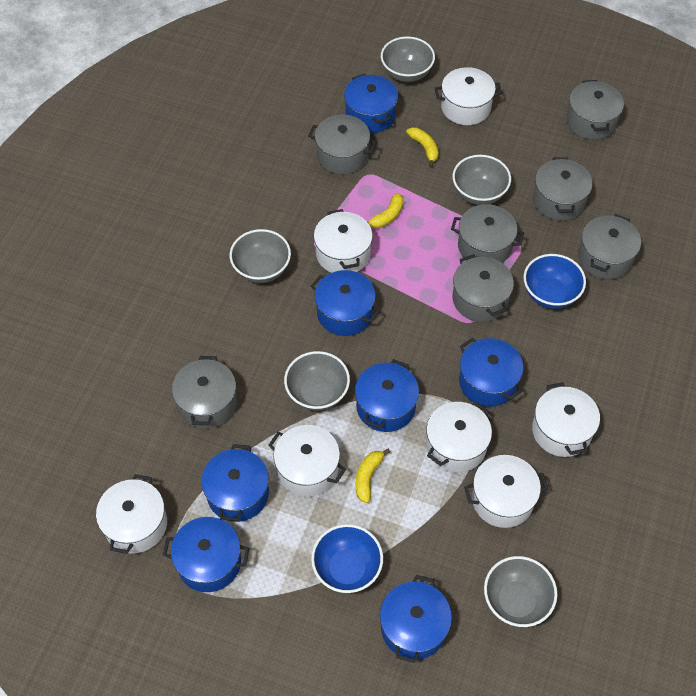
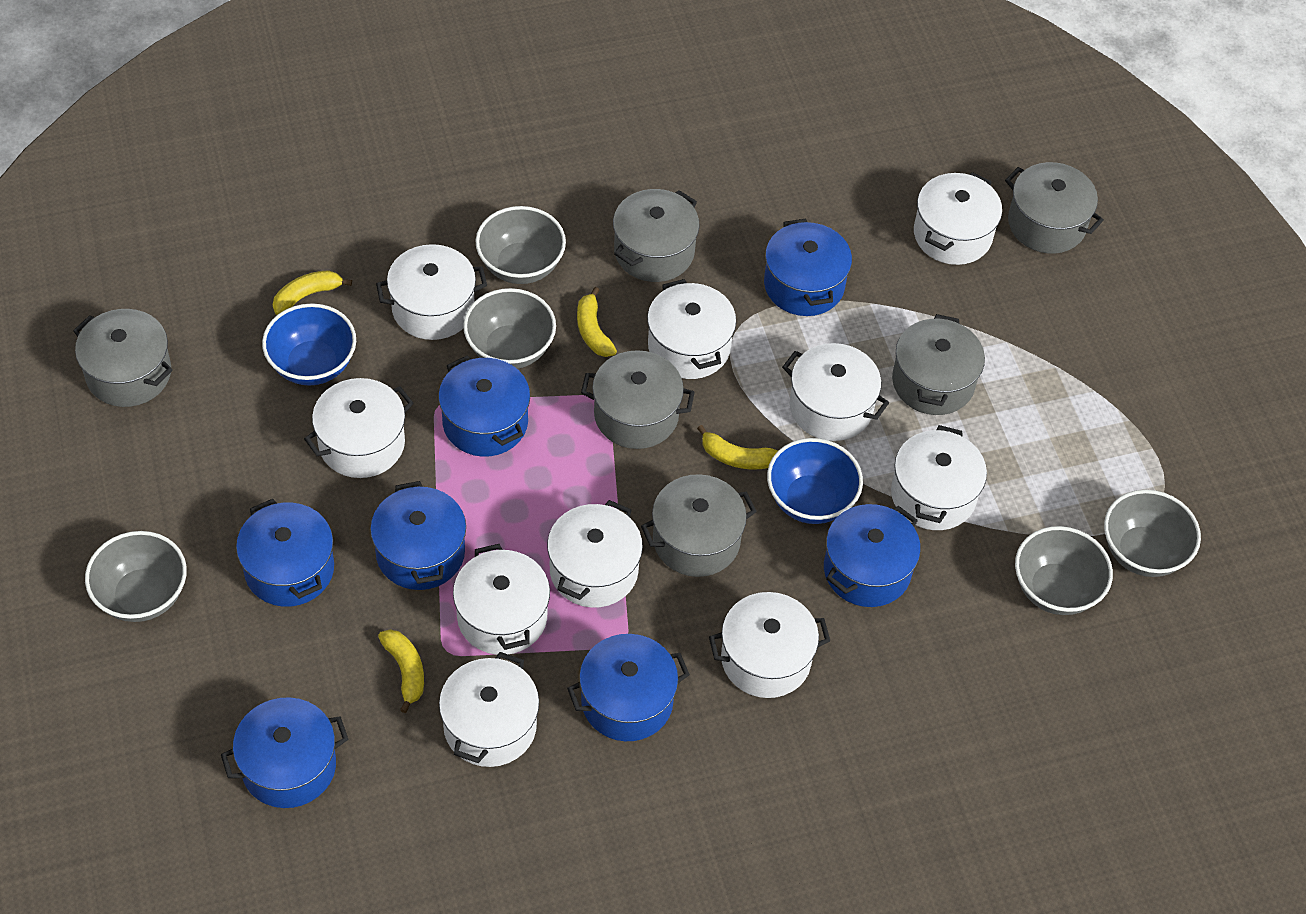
grey pot: [172,356,237,429] [308,115,377,174] [451,204,524,263] [452,254,514,322] [533,157,592,221] [566,80,624,140] [578,214,641,279] = 7 -> [73,309,173,407] [581,350,695,449] [613,189,699,282] [641,474,757,577] [892,314,985,415] [1005,162,1104,254] = 6
white pot: [96,474,167,554] [269,425,346,497] [314,209,373,273] [426,402,492,473] [435,67,502,125] [464,455,548,528] [532,382,600,457] = 7 -> [304,378,414,478] [376,244,487,340] [439,652,539,767] [453,544,550,655] [547,500,643,608] [647,279,736,379] [709,592,830,698] [782,343,889,441] [891,425,987,530] [914,172,1002,265] = 10
yellow banana: [356,449,390,503] [368,192,404,228] [406,127,439,167] = 3 -> [273,270,352,315] [378,629,424,713] [577,287,617,357] [697,425,778,470] = 4

